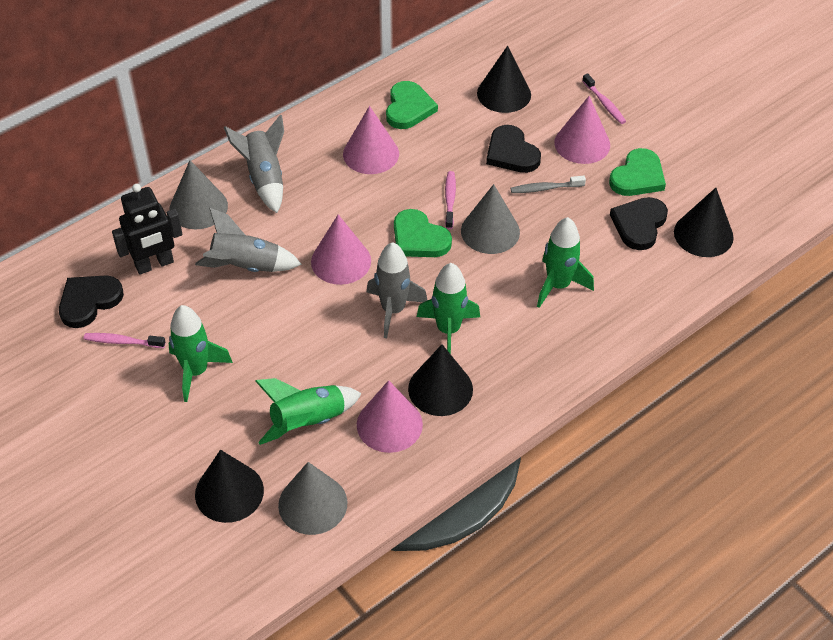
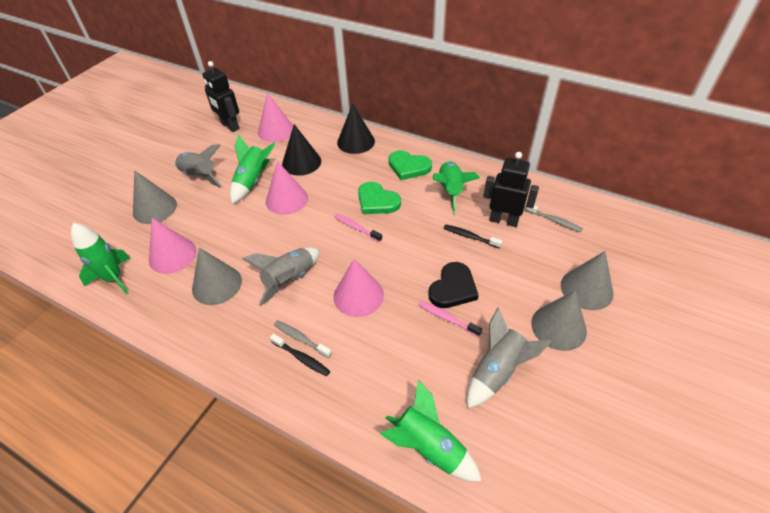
black cone: [195,450,264,523] [408,344,473,416] [477,46,531,113] [674,188,734,257] = 4 -> [282,124,321,176] [337,104,375,154] = 2
black heart: [59,276,124,328] [486,125,541,173] [610,197,668,250] = 3 -> [428,262,479,308] = 1
black robot: [112,184,183,275] = 1 -> [202,61,240,132] [483,152,539,227] = 2
black toothbrush: none = 0 -> [270,334,330,376] [444,224,502,249] = 2
green heart: [386,81,438,129] [394,209,452,257] [609,148,666,196] = 3 -> [358,182,401,214] [389,150,432,180] = 2
grey cone: [169,160,228,229] [278,462,348,535] [461,184,520,254] = 3 -> [133,170,177,224] [192,248,242,305] [531,290,587,351] [561,251,613,310] = 4
grey toothbrush: [511,176,586,193] = 1 -> [274,320,332,358] [525,205,583,232] = 2
pink toothbrush: [84,333,165,348] [445,171,456,229] [583,73,626,124] = 3 -> [334,214,382,242] [419,301,482,337] = 2

